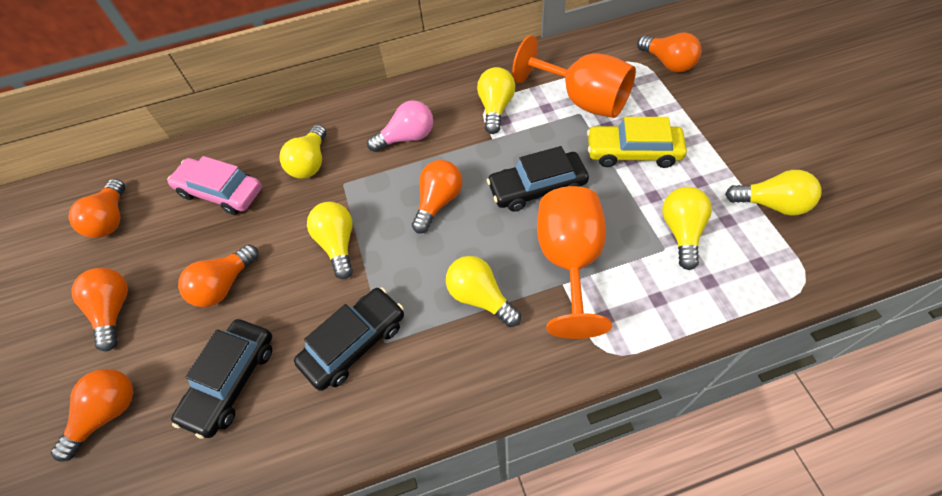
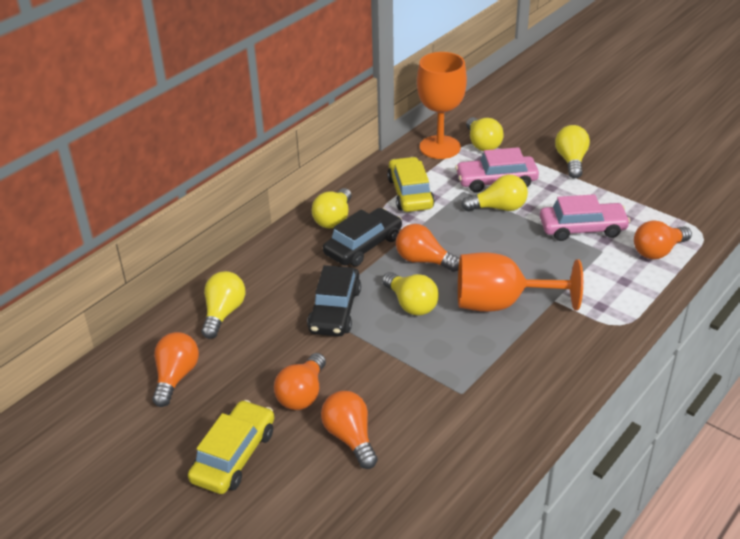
black car: [171,319,272,439] [294,288,404,391] [487,146,589,212] = 3 -> [307,265,361,336] [323,208,402,266] = 2
orange light bulb: [51,369,133,462] [69,179,125,238] [72,268,128,351] [178,244,258,307] [412,160,462,234] [637,32,702,72] = 6 -> [152,332,199,407] [274,353,326,410] [321,391,378,469] [396,224,460,272] [634,221,692,259] = 5
pink car: [167,156,262,215] = 1 -> [455,147,539,193] [540,194,630,241] = 2
pink light bulb: [367,100,433,152] = 1 -> none = 0
yellow car: [587,117,687,168] = 1 -> [188,400,274,494] [387,157,435,212] = 2

